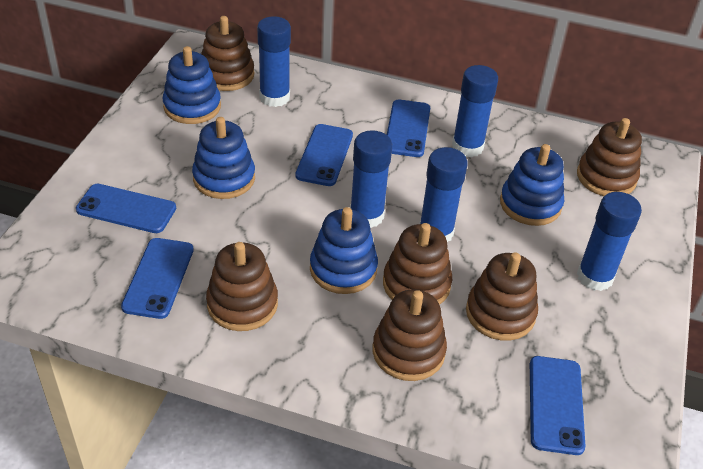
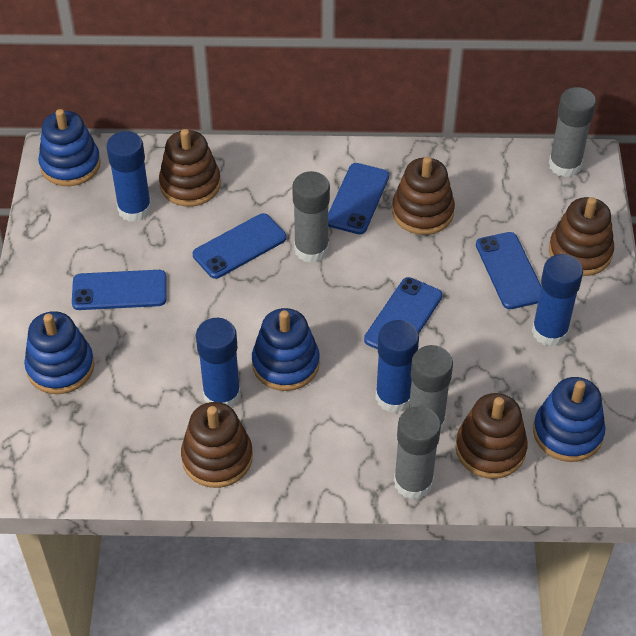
blue glue stick: [257,16,291,107] [350,130,392,228] [419,147,468,242] [452,65,498,157] [577,192,642,291] = 5 -> [106,131,152,222] [196,318,241,407] [375,320,419,413] [532,254,583,347] = 4
brown stacking toy: [201,16,254,91] [206,242,278,331] [373,289,447,381] [383,223,452,305] [466,252,538,341] [577,118,642,196] = 6 -> [159,129,221,207] [181,402,253,488] [392,157,455,235] [455,393,528,479] [549,197,614,276] = 5
grey glue stick: none = 0 -> [292,171,330,263] [394,406,441,500] [409,345,453,431] [549,87,596,177] = 4

